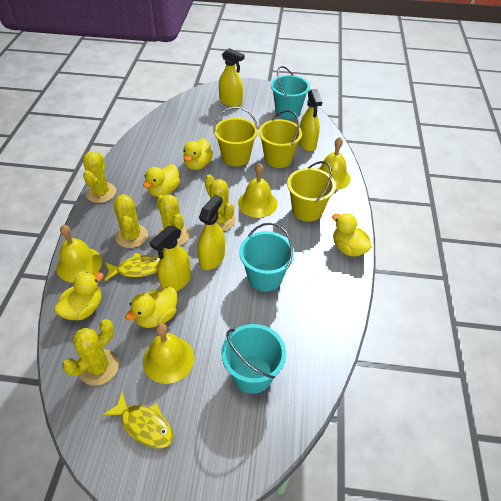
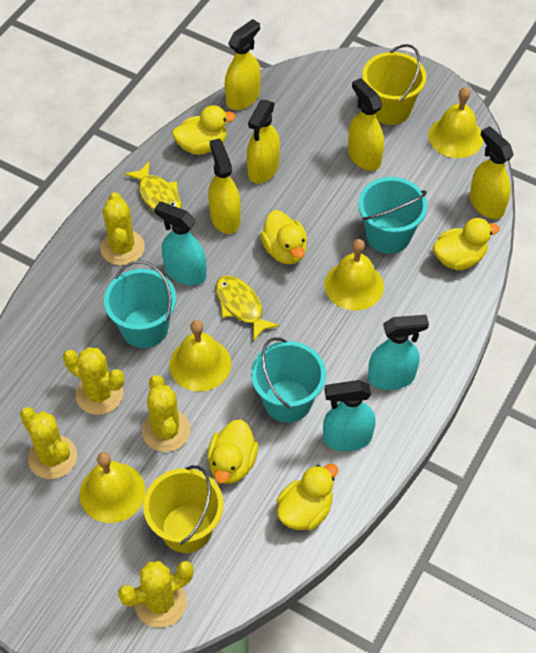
turquoise spray bottle: none = 0 -> [154,201,206,285] [323,380,376,451] [368,315,429,390] = 3
yellow bucket: [213,107,258,166] [259,110,302,168] [287,161,336,222] = 3 -> [143,465,223,553] [362,44,427,125] = 2
yellow spray bottle: [150,225,191,291] [197,195,225,270] [219,48,245,107] [299,89,322,151] = 4 -> [208,139,241,234] [225,19,261,110] [247,100,280,184] [348,78,384,171] [470,126,513,219] = 5

